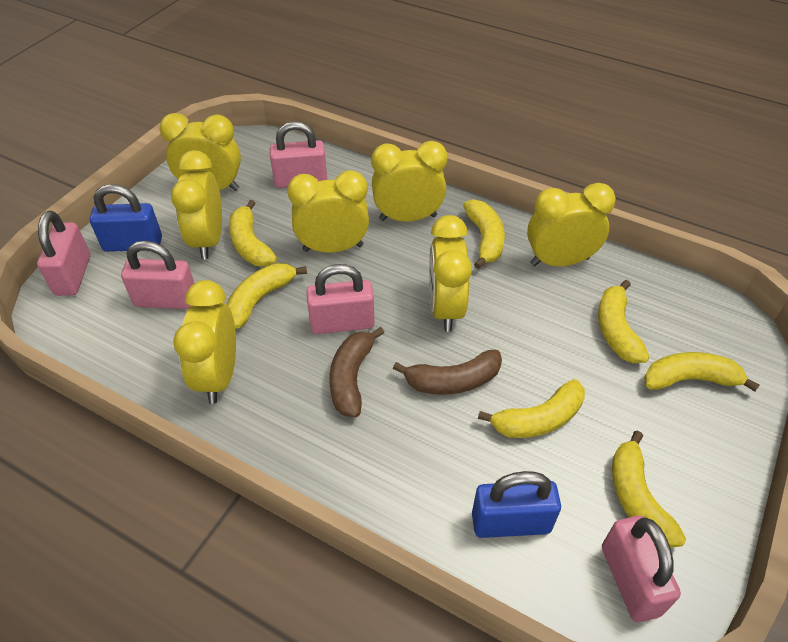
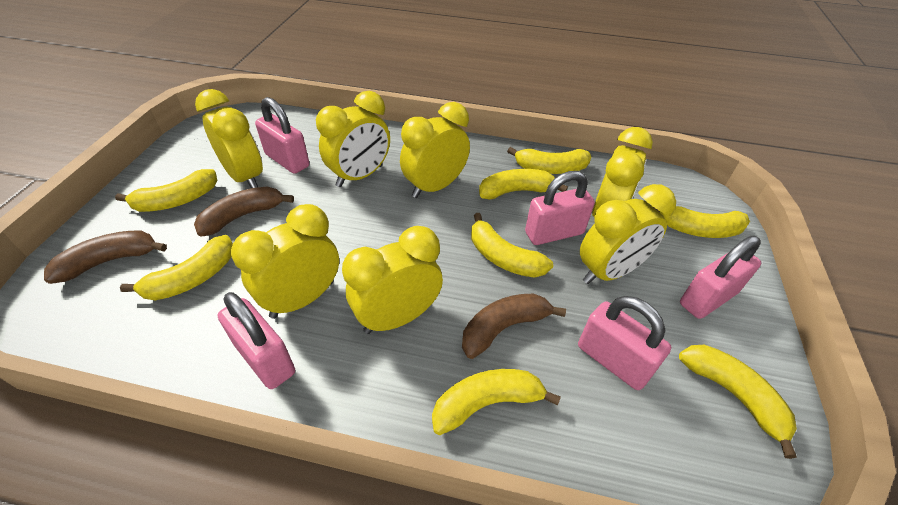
blue padlock: [89,184,162,252] [472,471,561,538] = 2 -> none = 0
brown banana: [329,327,384,417] [393,350,502,395] = 2 -> [44,231,167,284] [194,186,294,236] [462,294,566,359] = 3
yellow banana: [227,263,307,329] [229,200,277,266] [463,199,505,269] [478,379,585,438] [598,280,649,363] [612,430,686,548] [644,352,760,392] = 7 -> [115,169,218,212] [120,235,233,301] [432,369,561,435] [471,213,553,278] [479,169,568,200] [507,147,591,174] [651,205,750,238] [679,345,797,459] = 8

